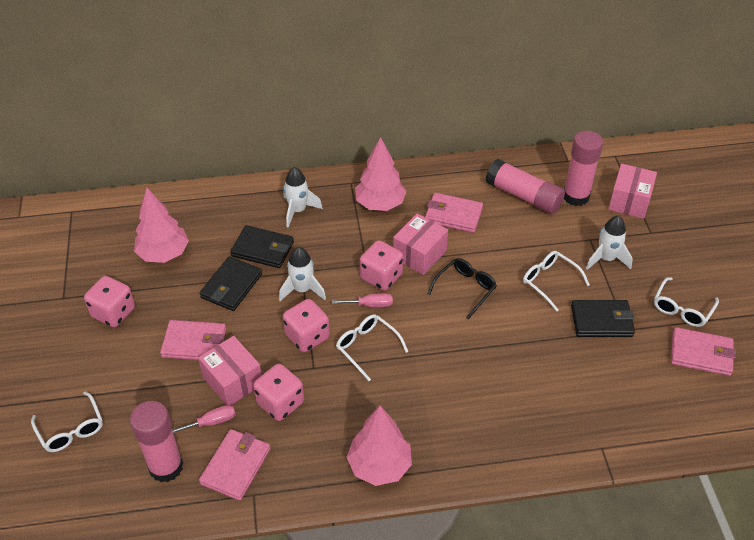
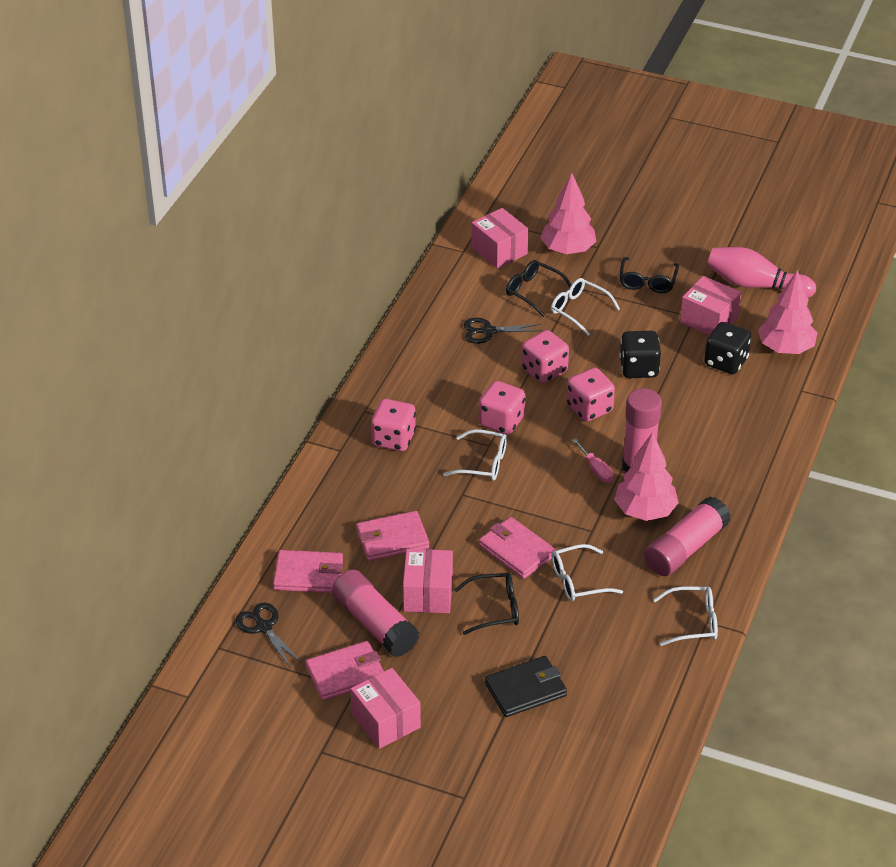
black dice: none = 0 -> [620,331,661,378] [704,322,751,374] = 2
black glasses: [427,258,497,319] = 1 -> [455,573,519,635] [506,260,571,317] [619,257,679,293] = 3
black scissors: none = 0 -> [236,603,302,667] [464,318,542,344] = 2
black wallet: [200,256,262,311] [230,225,294,268] [571,300,635,337] = 3 -> [485,656,567,717] = 1
pink bowling pin: none = 0 -> [707,247,816,298] = 1
pink box: [198,336,262,405] [393,214,448,275] [608,164,657,219] = 3 -> [351,668,421,749] [403,549,453,613] [471,208,529,269] [680,276,741,336] = 4
pink screwdriver: [172,405,235,434] [332,293,393,307] = 2 -> [572,438,613,483] = 1
white rocket: [279,247,326,301] [283,167,323,228] [586,216,633,270] = 3 -> none = 0

